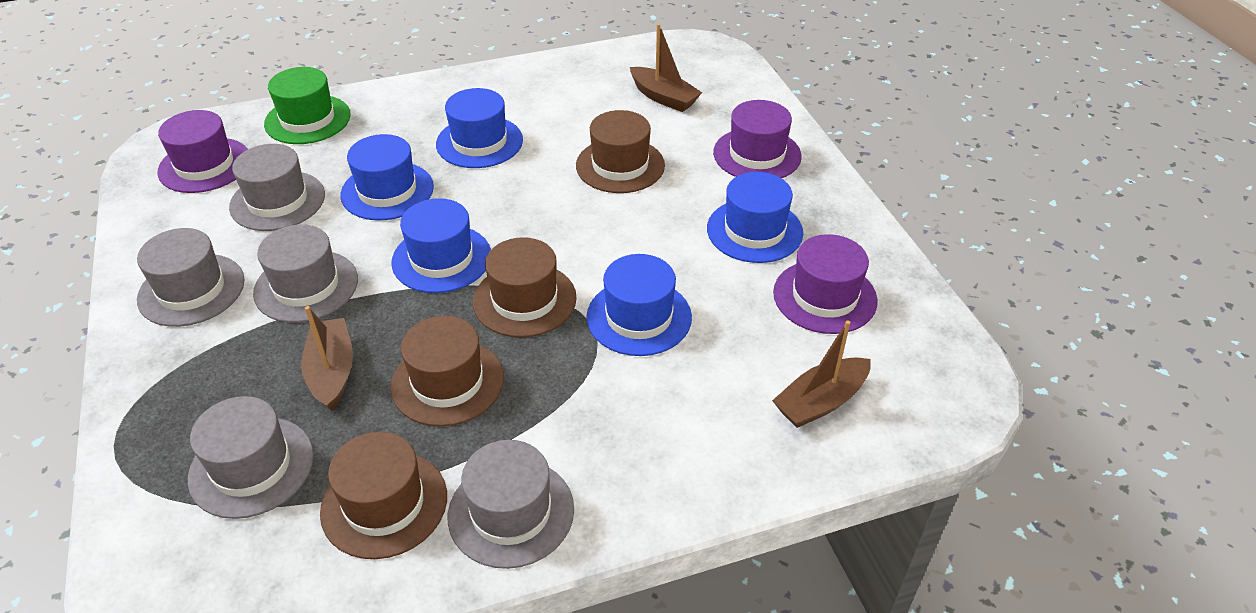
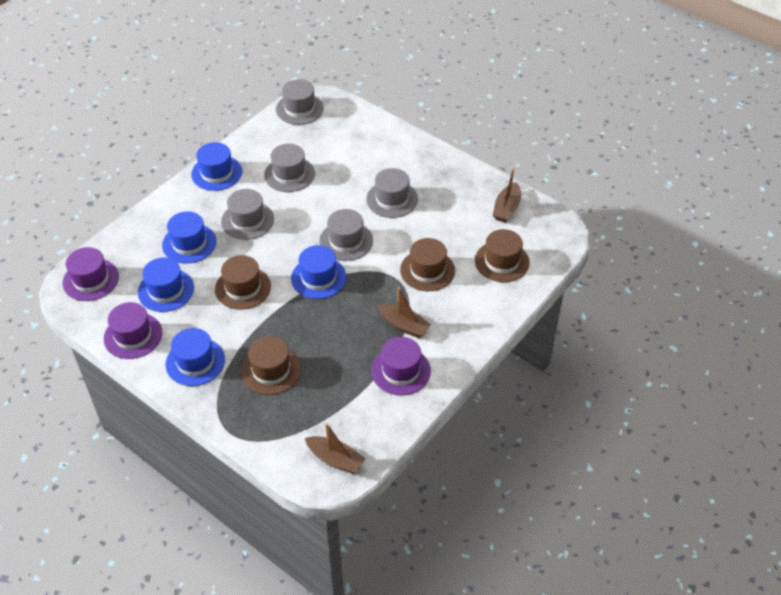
green hat: [264,67,351,144] = 1 -> none = 0

